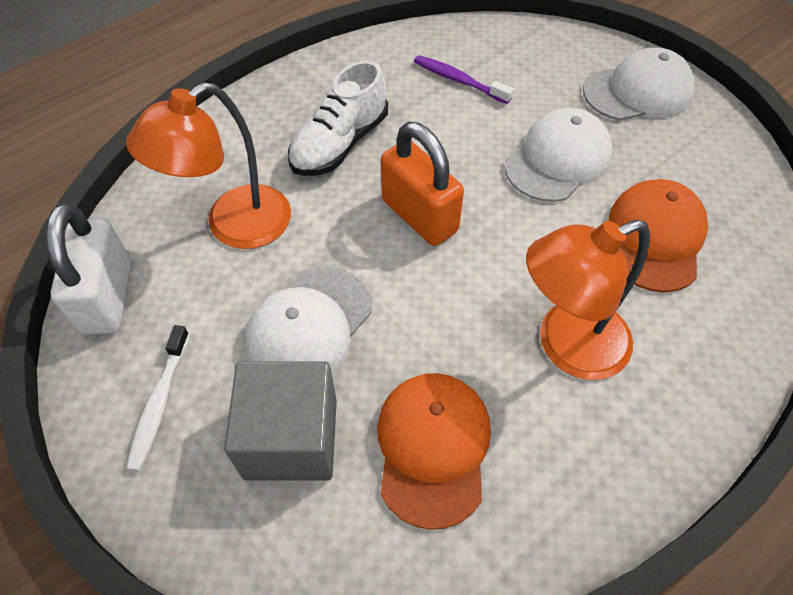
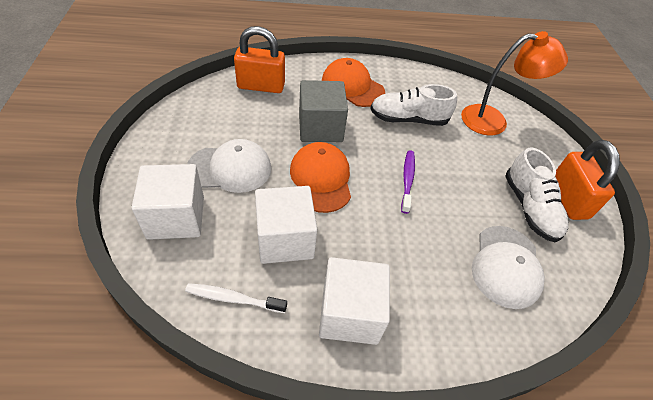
orange lamp: [126,82,291,249] [526,220,650,380] = 2 -> [461,31,568,136] = 1
orange padlock: [381,122,464,246] = 1 -> [234,26,285,93] [555,140,620,220] = 2
white cap: [245,267,371,374] [504,108,613,202] [583,47,695,121] = 3 -> [187,139,271,193] [472,226,545,309] = 2
white cube: none = 0 -> [132,164,204,240] [255,186,317,264] [319,257,390,345] = 3
white padlock: [46,203,131,335] = 1 -> none = 0
white shoe: [288,60,388,176] = 1 -> [370,84,457,126] [505,147,569,242] = 2

